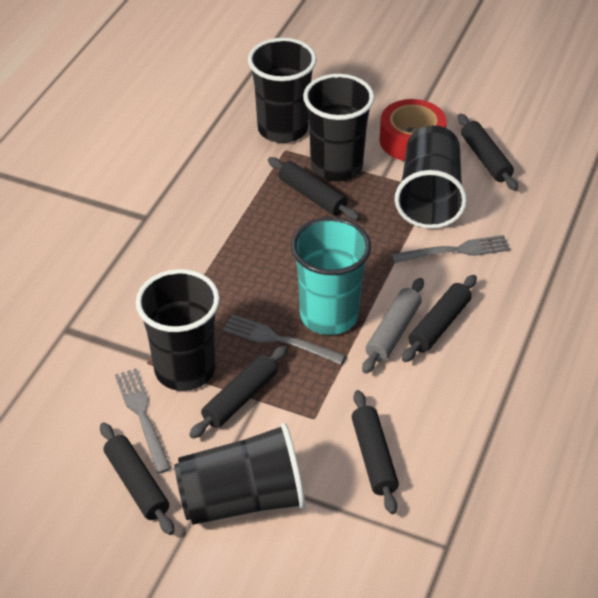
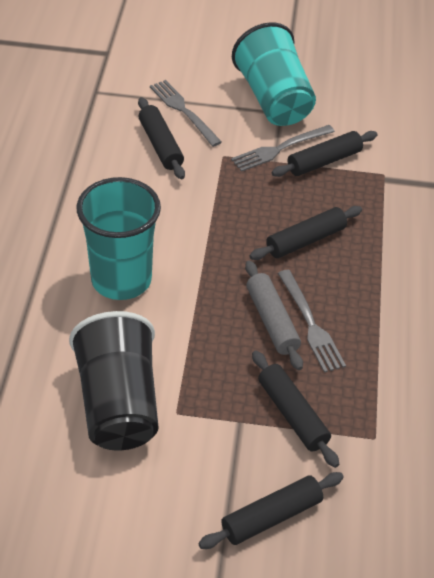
black cup: [136,269,220,391] [174,423,306,525] [248,38,317,143] [303,74,374,182] [395,125,467,229] = 5 -> [69,311,158,450] = 1
black rolling pin: [100,422,174,535] [189,346,288,439] [268,157,360,221] [352,390,399,514] [402,275,477,362] [458,114,518,191] = 6 -> [138,97,185,179] [198,472,343,549] [250,206,362,260] [252,350,339,468] [272,131,378,177] = 5
red tape: [380,99,447,161] = 1 -> none = 0
turquoise cup: [291,217,371,335] = 1 -> [77,177,161,300] [232,22,316,126] = 2

